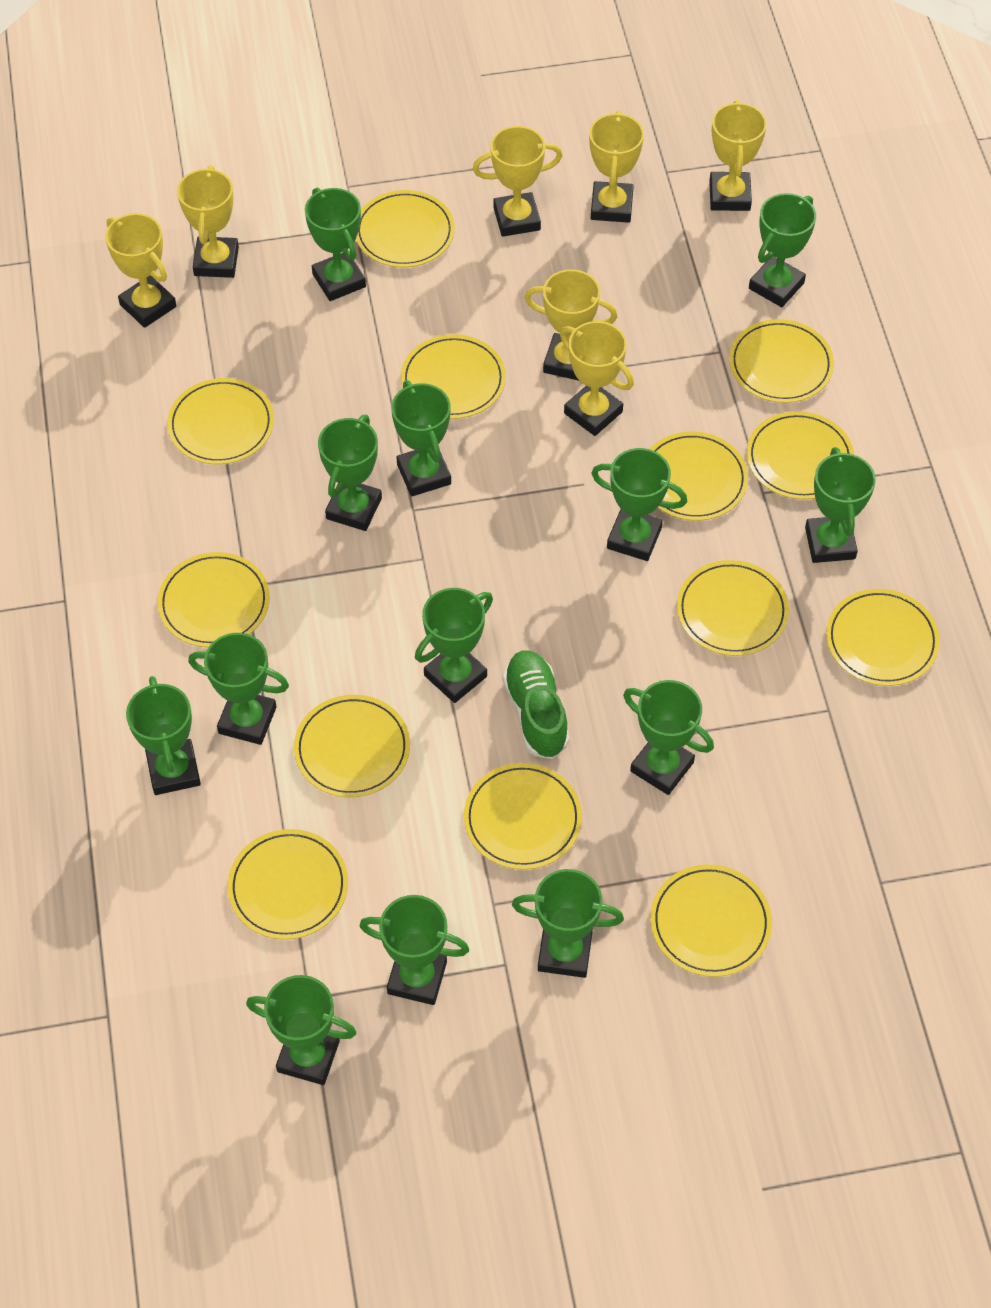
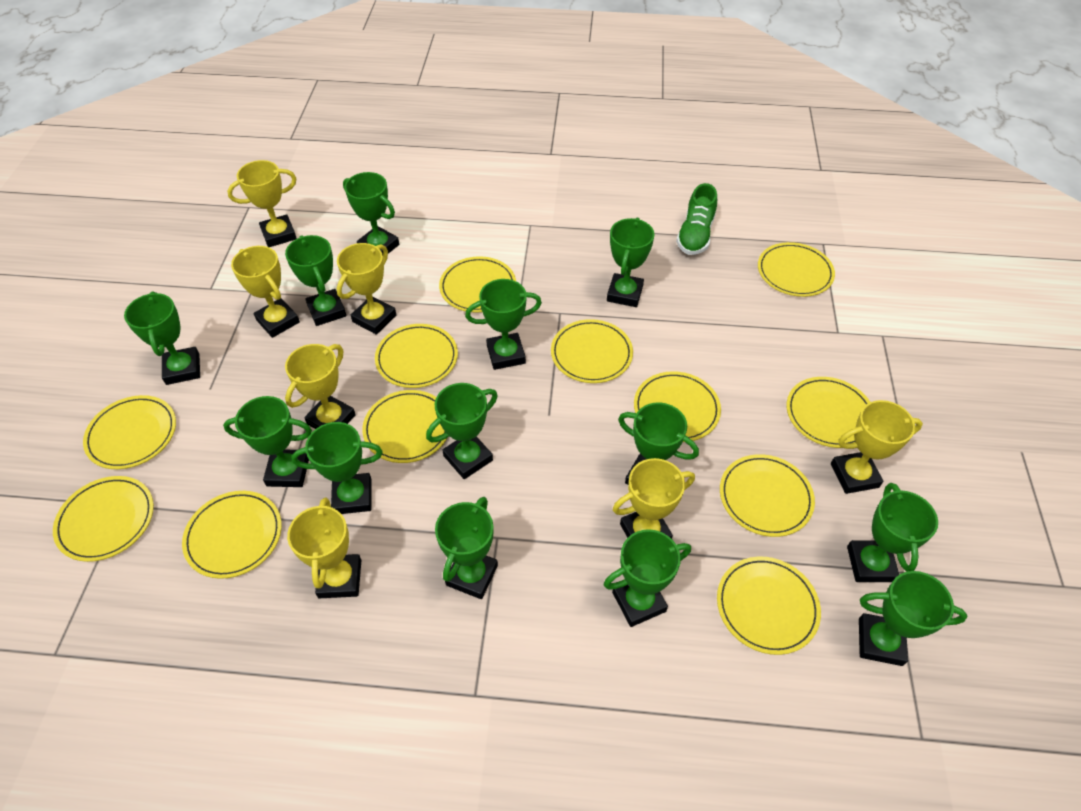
yellow plate: [158,552,270,647] [167,378,274,465] [228,829,348,940] [294,695,410,798] [356,190,455,268] [401,334,506,419] [464,763,582,870] [650,432,748,521] [650,864,772,977] [677,560,789,656] [729,319,834,403] [747,411,854,500] [826,589,940,686] = 13 -> [53,476,154,562] [83,395,176,469] [182,491,282,579] [362,390,448,463] [375,324,458,388] [439,256,516,313] [551,319,633,383] [634,371,721,442] [717,556,821,655] [720,454,815,537] [758,242,835,297] [786,377,870,448] = 12

